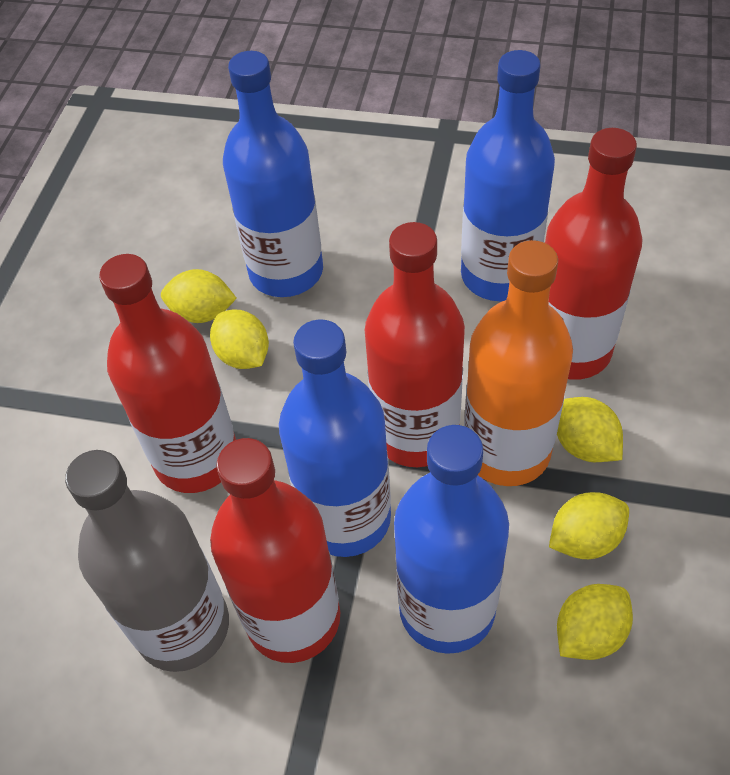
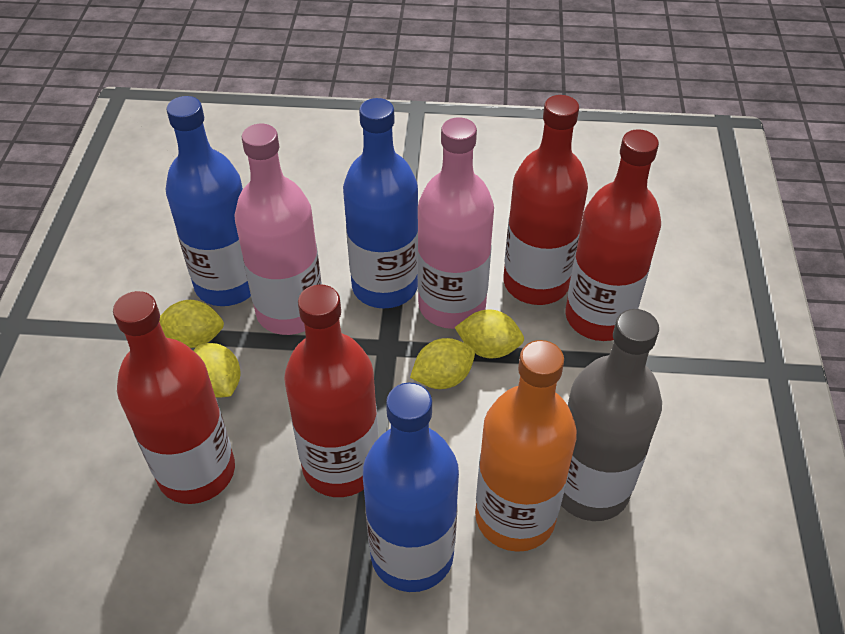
blue bottle: [223,51,323,297] [279,319,391,557] [394,425,509,654] [461,50,555,301] = 4 -> [165,96,251,306] [343,98,418,309] [363,382,459,592] = 3
pink bottle: none = 0 -> [234,123,322,335] [417,117,494,329] = 2
yellow lemon: [161,269,237,323] [210,309,269,369] [549,492,629,559] [557,397,623,462] [557,584,633,660] = 5 -> [159,300,224,348] [193,343,240,398] [410,338,475,389] [455,309,524,358] = 4

